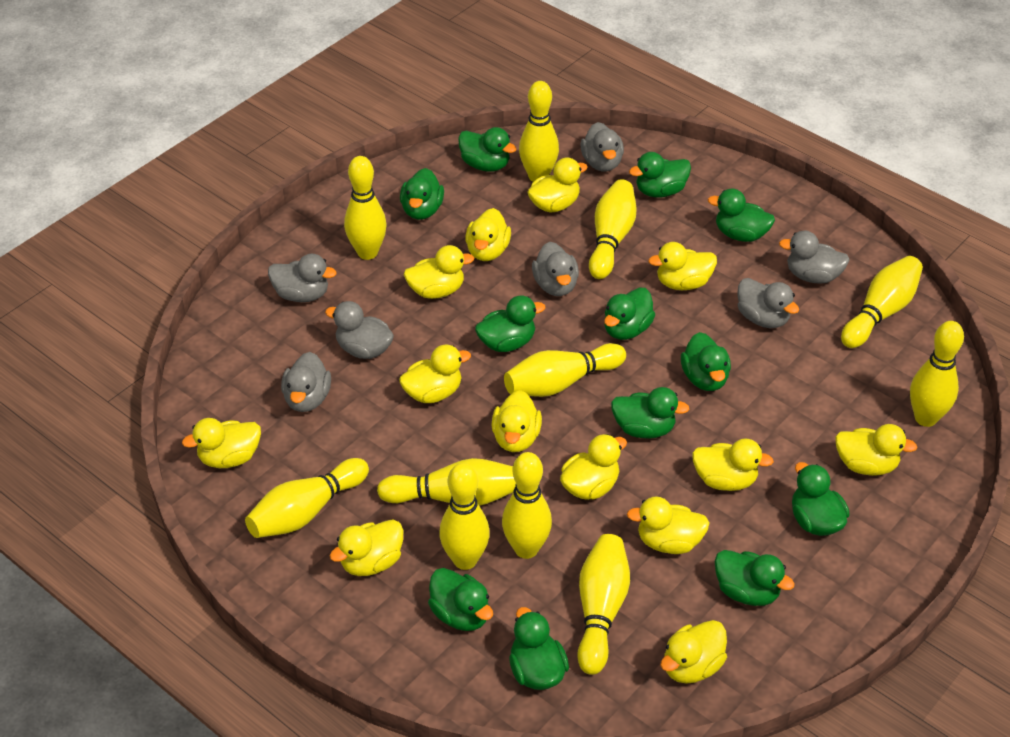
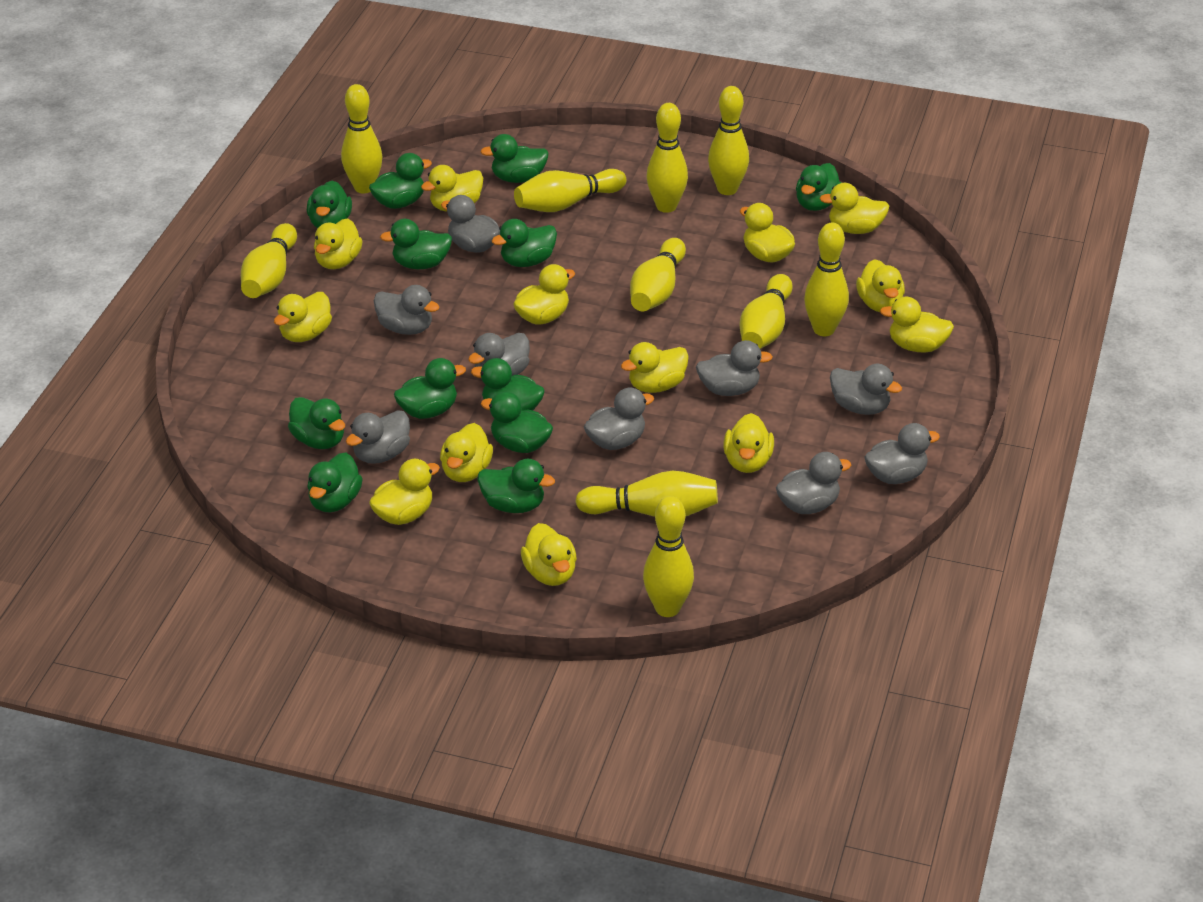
grey duck: [268,254,337,302] [281,352,331,412] [325,301,394,359] [532,242,579,296] [581,122,624,172] [737,278,799,328] [779,230,850,284] = 7 -> [346,410,410,464] [374,285,439,335] [441,195,500,253] [468,333,530,376] [584,387,654,450] [696,340,773,396] [776,452,851,514] [830,364,902,415] [864,423,940,484] = 9
yellow bowling pin: [245,458,369,538] [344,156,387,260] [377,458,516,506] [439,463,490,570] [502,452,552,559] [504,343,626,397] [519,81,559,182] [577,534,630,675] [589,179,637,279] [841,256,923,348] [910,321,964,427] = 11 -> [241,223,297,298] [341,84,382,193] [514,169,626,212] [575,471,718,517] [630,238,686,311] [643,496,694,617] [647,103,688,213] [708,86,749,195] [740,274,793,349] [804,223,849,336] = 10

